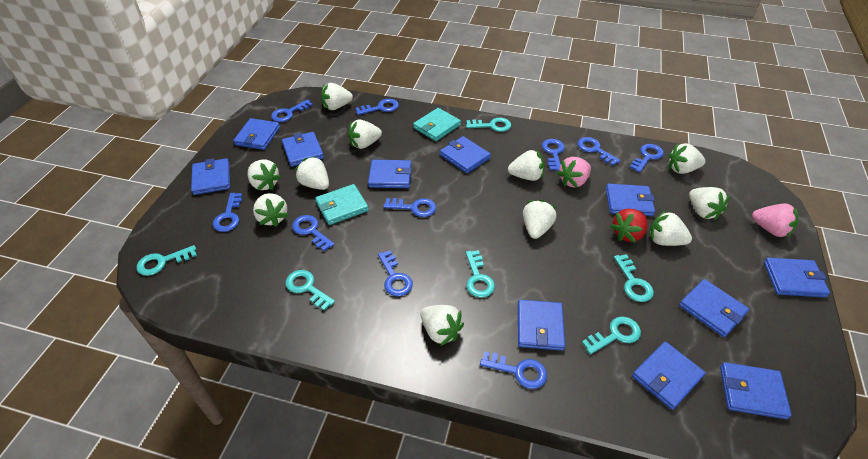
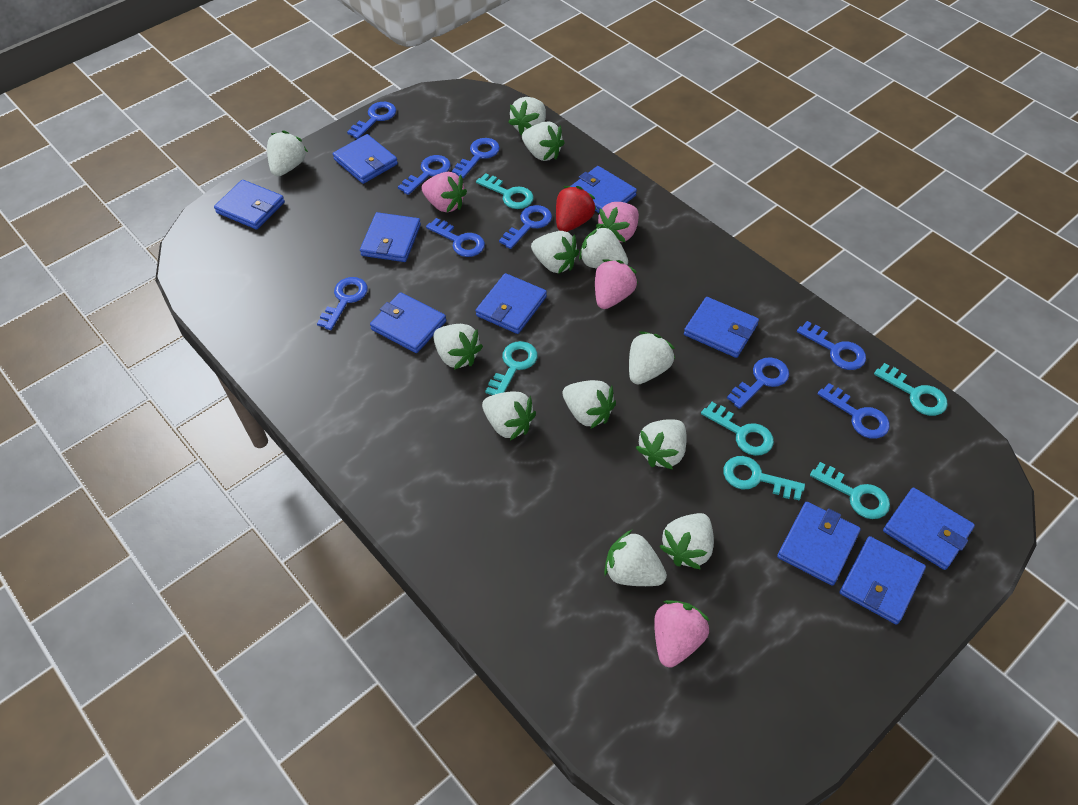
blue key: [213,193,242,232] [271,99,313,122] [292,215,335,251] [355,99,399,115] [378,250,413,296] [384,198,436,217] [480,352,547,389] [542,139,565,171] [578,137,621,166] [630,144,664,173] = 10 -> [317,277,368,330] [347,102,396,139] [398,155,451,195] [426,218,485,257] [452,138,500,178] [499,205,552,249] [727,357,789,409] [797,321,866,370] [818,383,890,439] = 9
blue wallet: [191,158,230,195] [233,118,280,150] [282,132,324,167] [368,160,412,188] [440,136,491,173] [518,300,565,351] [606,184,655,216] [632,342,706,410] [679,279,749,337] [720,362,792,419] [764,258,830,298] = 11 -> [214,180,285,230] [333,134,398,184] [360,212,421,262] [370,292,446,353] [476,273,547,334] [571,166,637,213] [684,297,759,358] [777,502,861,586] [840,536,926,625] [883,488,975,570] = 10
pink strawberry: [557,157,591,188] [752,204,798,237] = 2 -> [421,172,467,213] [595,259,638,309] [596,202,639,242] [654,600,710,668] = 4
turquoise wallet: [315,184,369,225] [413,108,461,141] = 2 -> none = 0
white strawberry: [247,160,281,190] [253,193,288,227] [295,156,329,190] [321,83,353,110] [348,119,382,149] [421,305,464,346] [508,150,544,181] [523,200,557,239] [649,210,692,246] [669,143,705,174] [689,187,730,220] = 11 -> [267,131,308,176] [433,324,483,370] [482,391,536,441] [508,97,546,136] [522,122,565,161] [531,231,579,274] [562,380,616,429] [579,225,628,268] [604,530,667,586] [629,332,675,385] [636,419,687,469] [659,513,714,570] = 12

